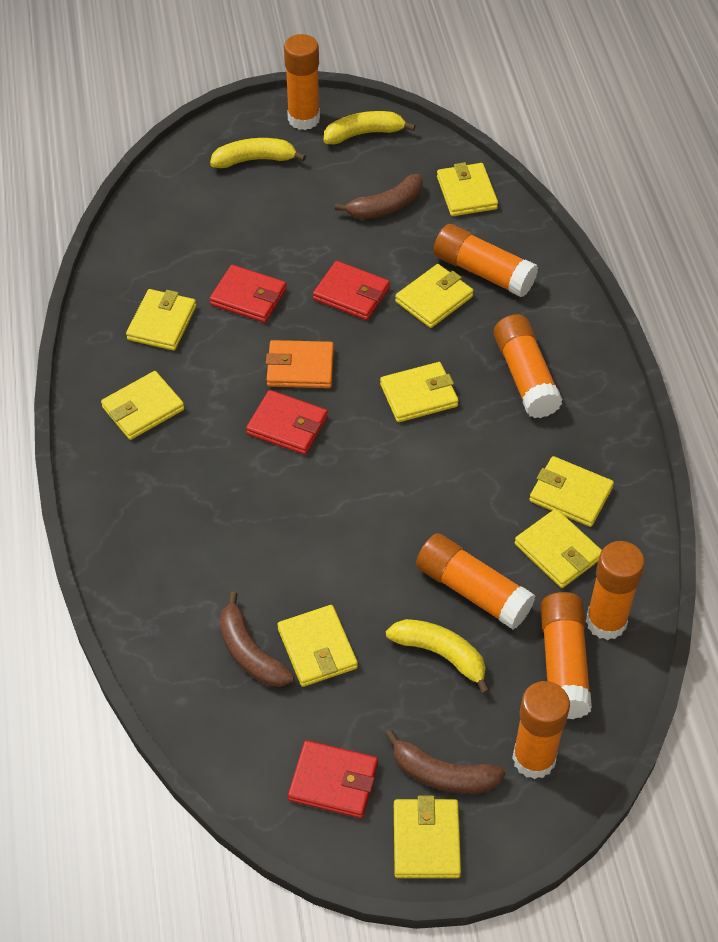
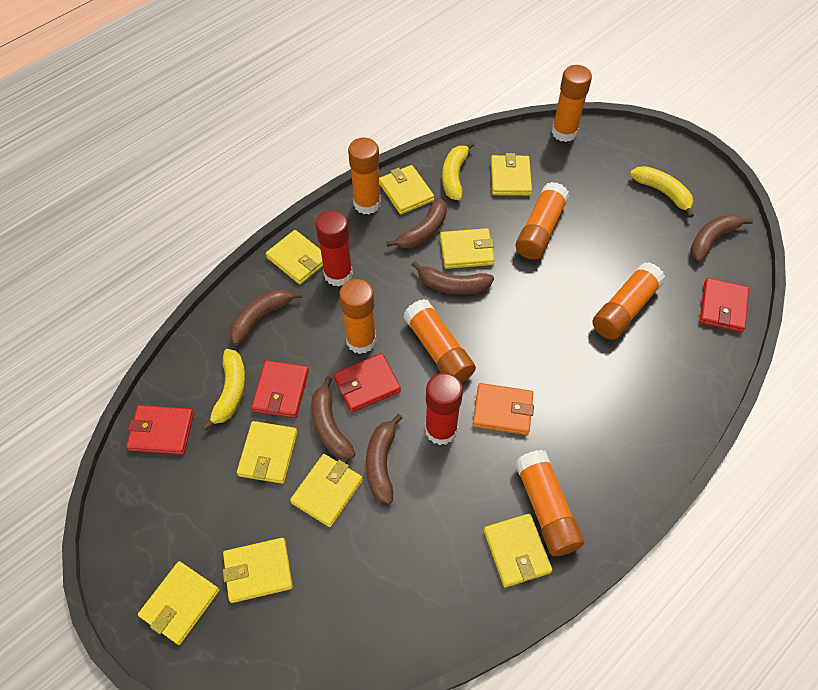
brown banana: [219,592,294,687] [335,174,423,219] [385,730,506,794] = 3 -> [230,289,302,345] [311,376,356,460] [366,414,403,504] [386,197,447,248] [411,261,494,295] [690,214,753,261] = 6
red glue stick: none = 0 -> [316,210,353,286] [425,373,463,445] = 2

